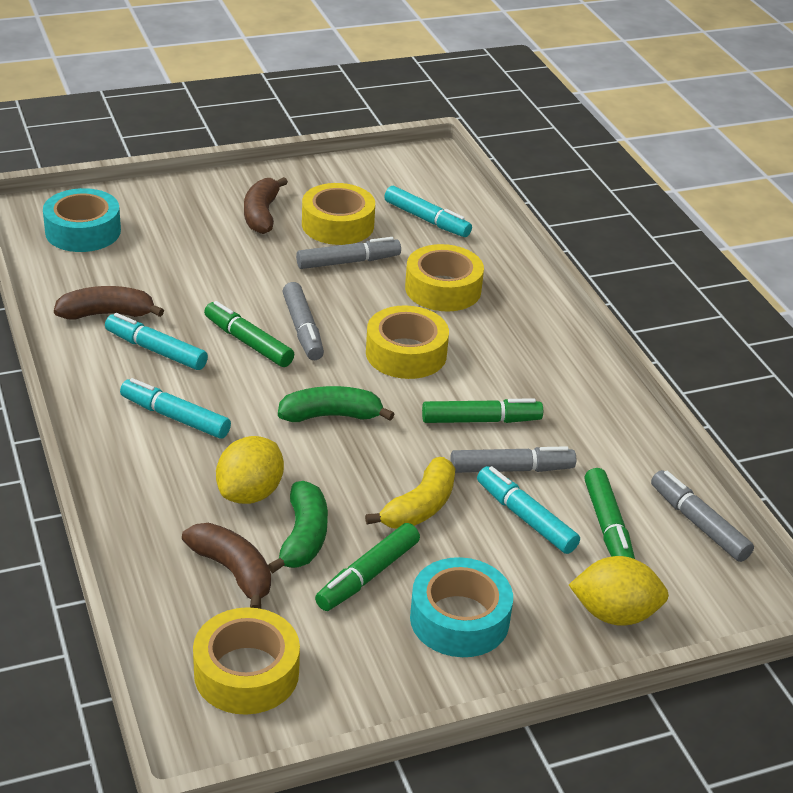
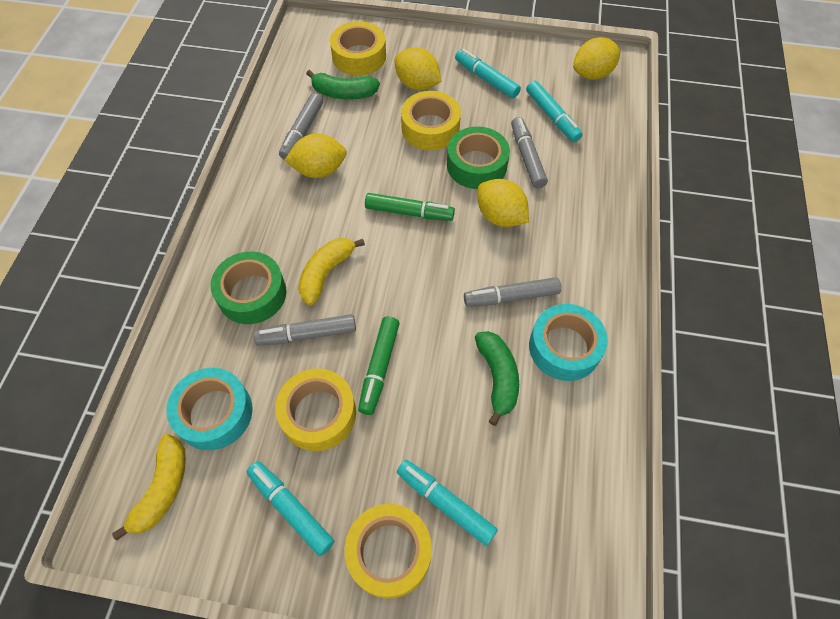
brown banana: [54,286,164,320] [182,523,271,609] [244,177,288,234] = 3 -> none = 0
green marker: [204,301,294,367] [315,523,420,611] [422,398,543,423] [584,468,635,559] = 4 -> [358,316,400,415] [365,193,455,221] = 2
green tape: none = 0 -> [210,252,287,324] [447,127,510,189] = 2
yellow banana: [365,457,455,529] = 1 -> [112,434,186,541] [298,238,365,306] = 2
yellow lemon: [216,436,284,504] [569,556,669,626] = 2 -> [284,134,347,178] [395,47,441,90] [477,179,529,227] [573,37,621,80] = 4

